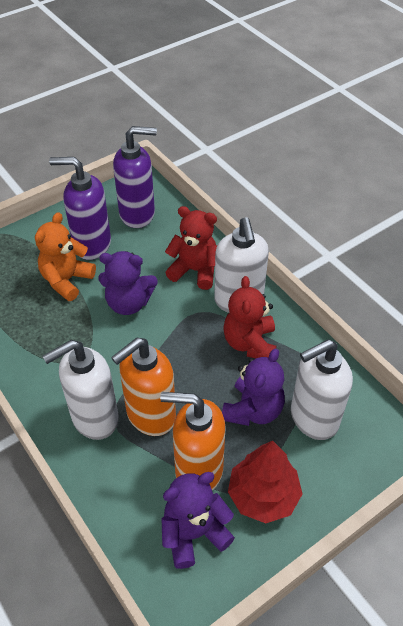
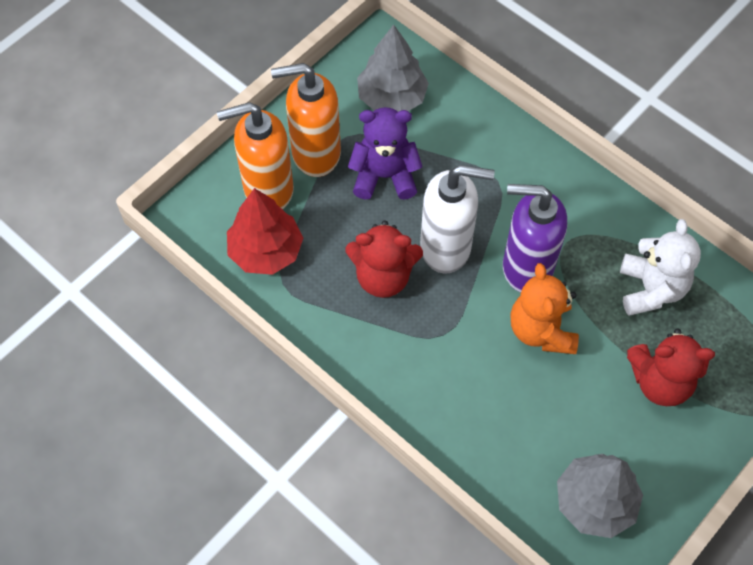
grey tree: none = 0 -> [357,24,429,112] [557,454,643,538] = 2
purple soap dispenser: [49,157,111,260] [113,126,157,228] = 2 -> [503,184,567,292] = 1
purple teddy bear: [98,251,158,315] [161,472,235,569] [222,348,285,426] = 3 -> [348,107,422,200] = 1
white soap dispenser: [43,340,119,440] [214,217,269,313] [291,339,353,440] = 3 -> [420,165,495,274] = 1
white teddy bear: none = 0 -> [620,219,701,316] = 1

